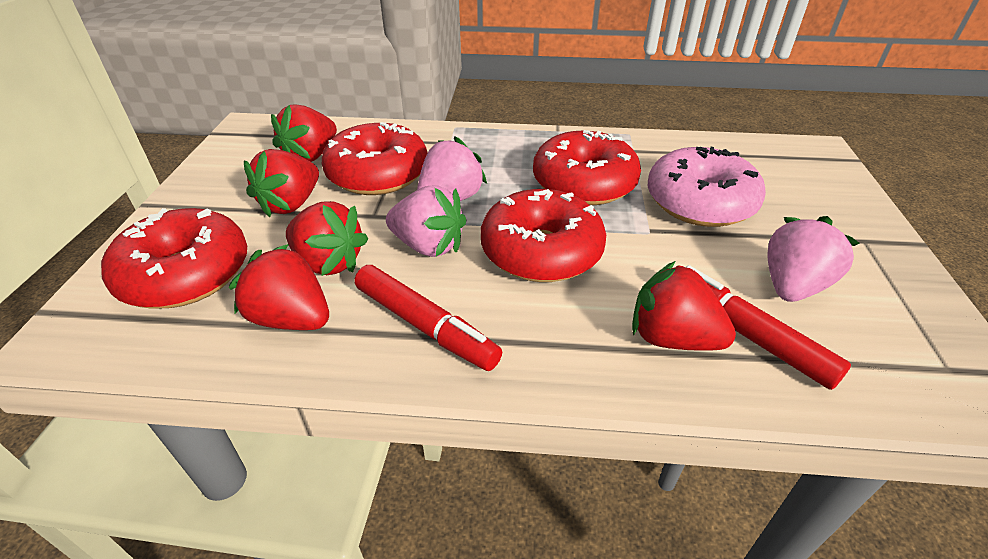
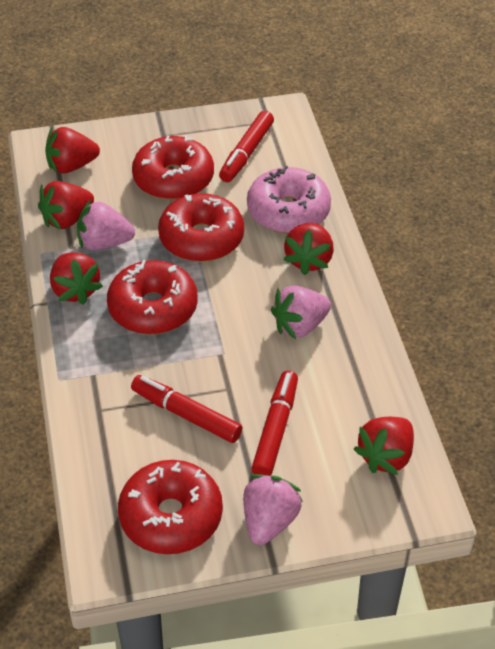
red marker: [354,265,502,371] [676,265,851,390] = 2 -> [131,375,243,443] [219,111,274,182] [251,371,298,476] = 3

